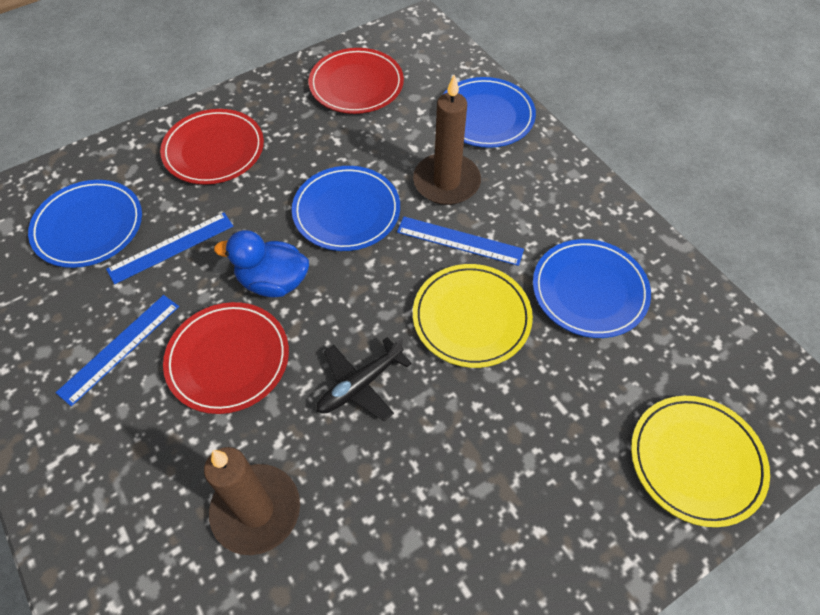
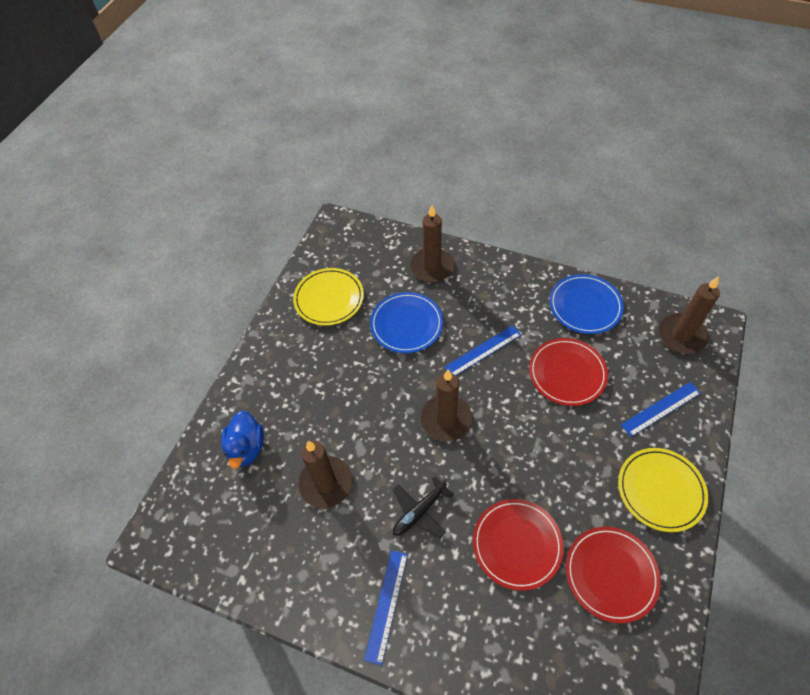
blue plate: [28,180,142,268] [292,166,400,251] [442,77,536,148] [533,239,651,338] = 4 -> [370,292,443,353] [549,274,624,334] = 2
brown candle: [204,447,300,555] [413,75,481,205] = 2 -> [298,441,352,508] [410,205,454,282] [420,369,472,442] [658,276,720,354] = 4

